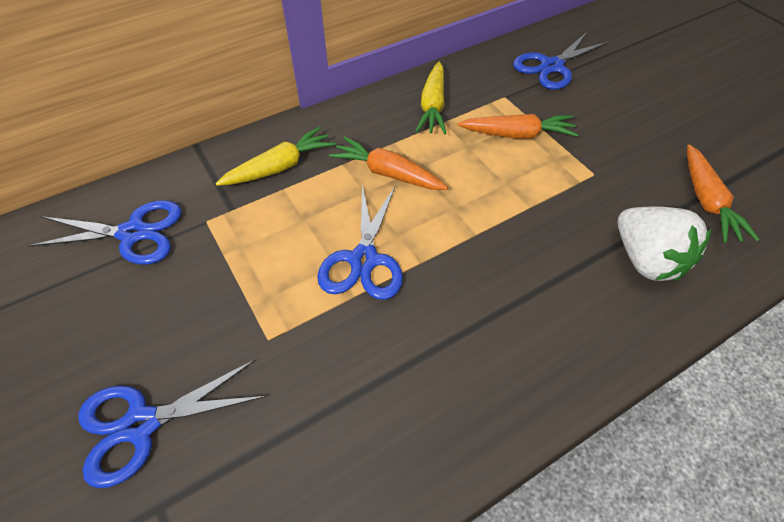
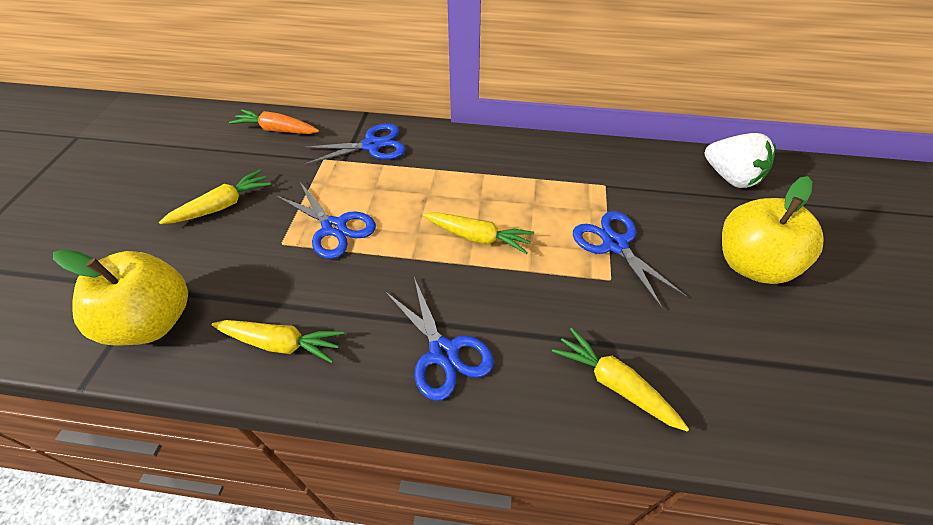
orange carrot: [329,137,448,190] [457,114,578,139] [687,144,760,243] = 3 -> [229,109,319,134] = 1
yellow apple: none = 0 -> [53,249,188,346] [722,176,824,284] = 2
yellow carrot: [216,126,336,186] [415,62,446,134] = 2 -> [159,170,272,224] [212,320,344,363] [423,212,534,254] [552,328,689,432] = 4

